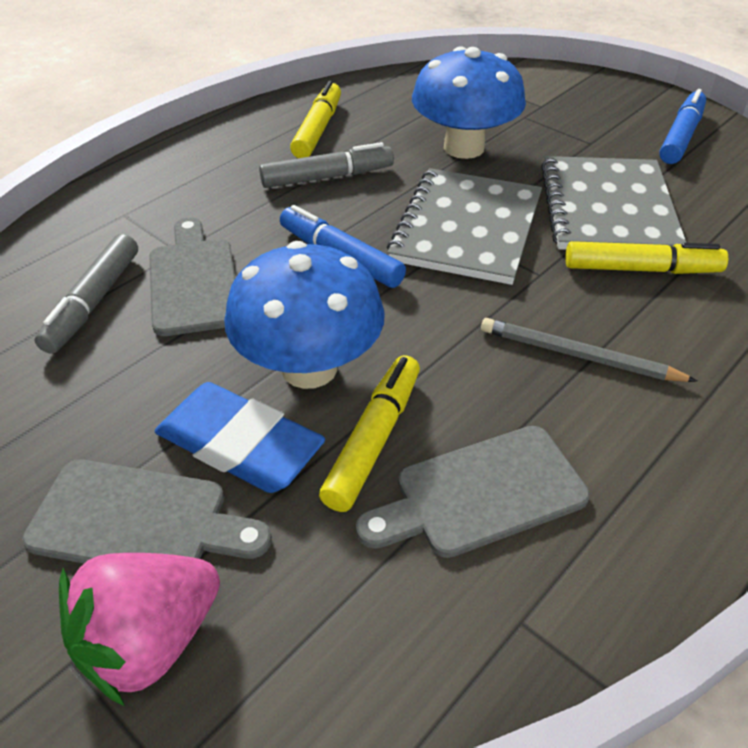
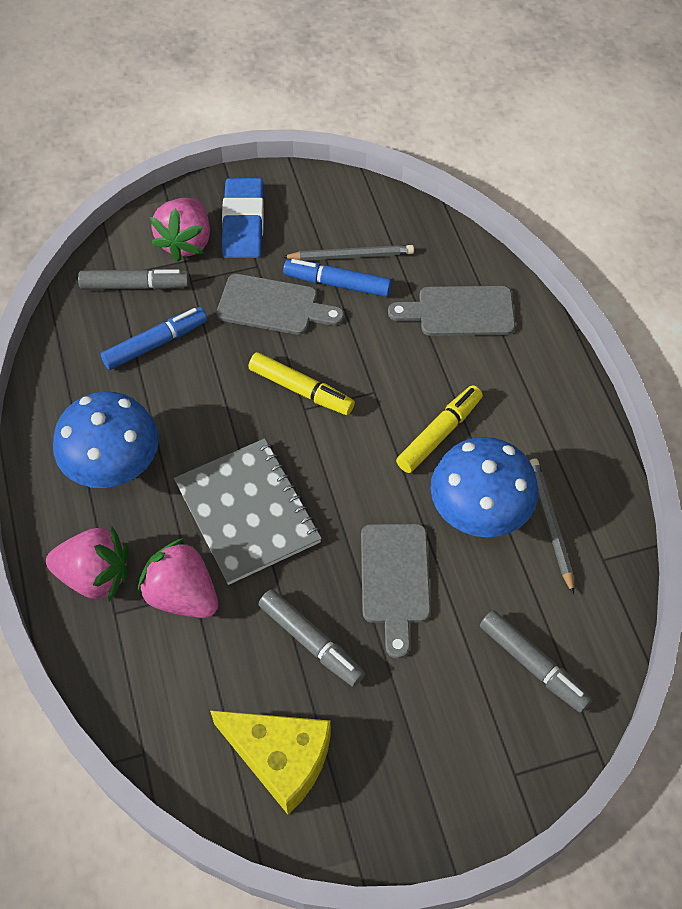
grey marker: [34,234,138,354] [259,142,394,188] = 2 -> [78,269,189,290] [258,589,365,687] [480,610,592,713] = 3
grey notebook: [387,168,542,285] [541,156,687,250] = 2 -> [174,438,322,585] = 1
grey pencil: [481,318,698,382] = 1 -> [283,245,414,261] [529,459,574,595] = 2
pink strawberry: [59,553,220,706] = 1 -> [46,527,129,601] [137,538,218,618] [150,198,210,261] = 3
yellow cheese: none = 0 -> [210,710,331,814] = 1
yellow marker: [290,81,341,158] [319,355,420,512] [565,241,728,274] = 3 -> [248,352,355,415] [396,385,483,473] = 2

